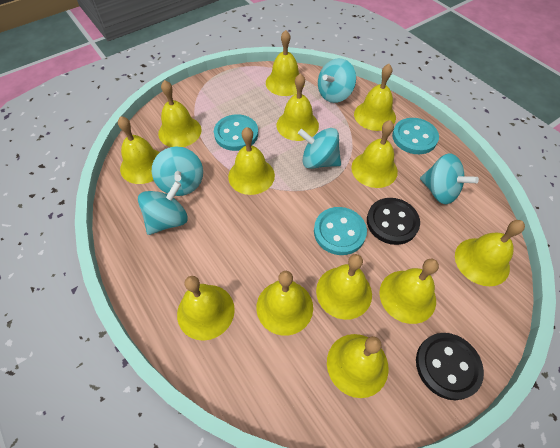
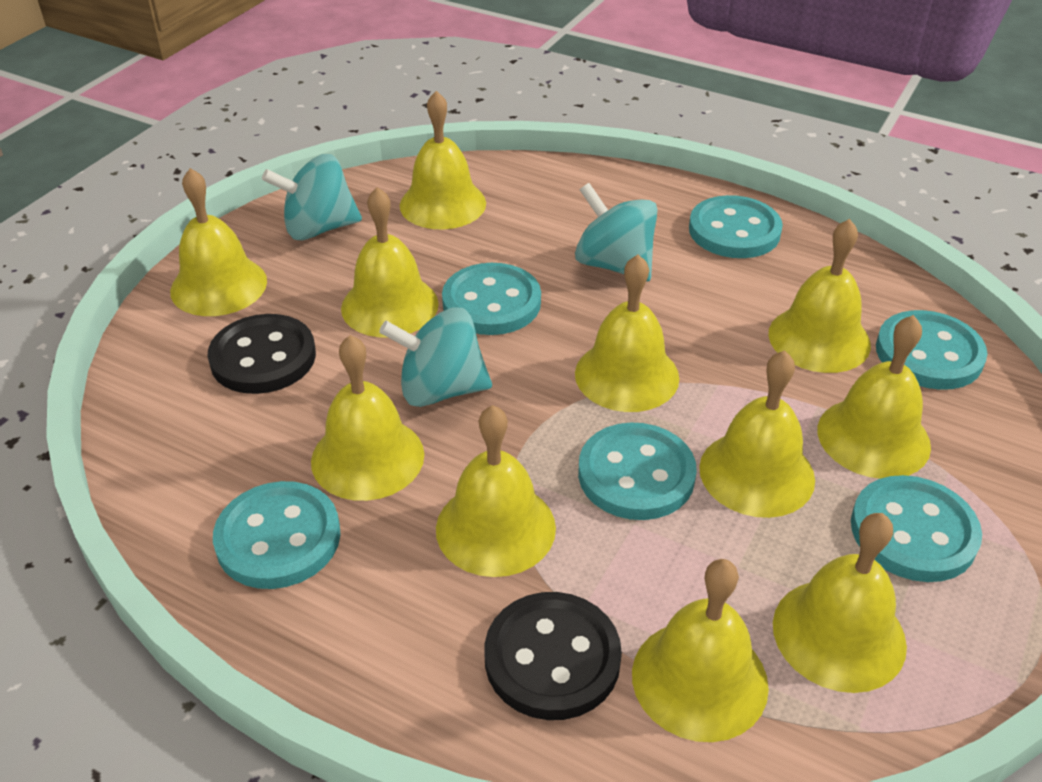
turquoise button: [214,114,258,151] [314,207,367,255] [392,118,439,154] = 3 -> [213,481,341,589] [442,263,541,335] [578,422,697,520] [689,195,783,258] [851,475,982,582] [876,310,988,390] = 6
turquoise spinning top: [138,181,188,235] [152,146,203,196] [298,128,341,169] [318,58,356,103] [420,153,479,204] = 5 -> [262,154,362,240] [379,307,492,407] [575,183,658,281] = 3
yellow bell: [118,116,160,184] [158,80,202,147] [177,276,235,341] [228,127,275,195] [256,271,313,336] [266,30,304,96] [277,73,319,141] [316,254,372,320] [327,334,389,398] [351,120,398,188] [354,64,396,131] [379,258,439,324] [455,220,525,286] = 13 -> [170,168,267,316] [311,335,424,501] [341,187,439,338] [400,91,486,230] [436,405,556,577] [575,254,679,412] [632,559,769,742] [699,350,815,518] [768,219,871,373] [773,513,907,693] [817,315,931,479] = 11

